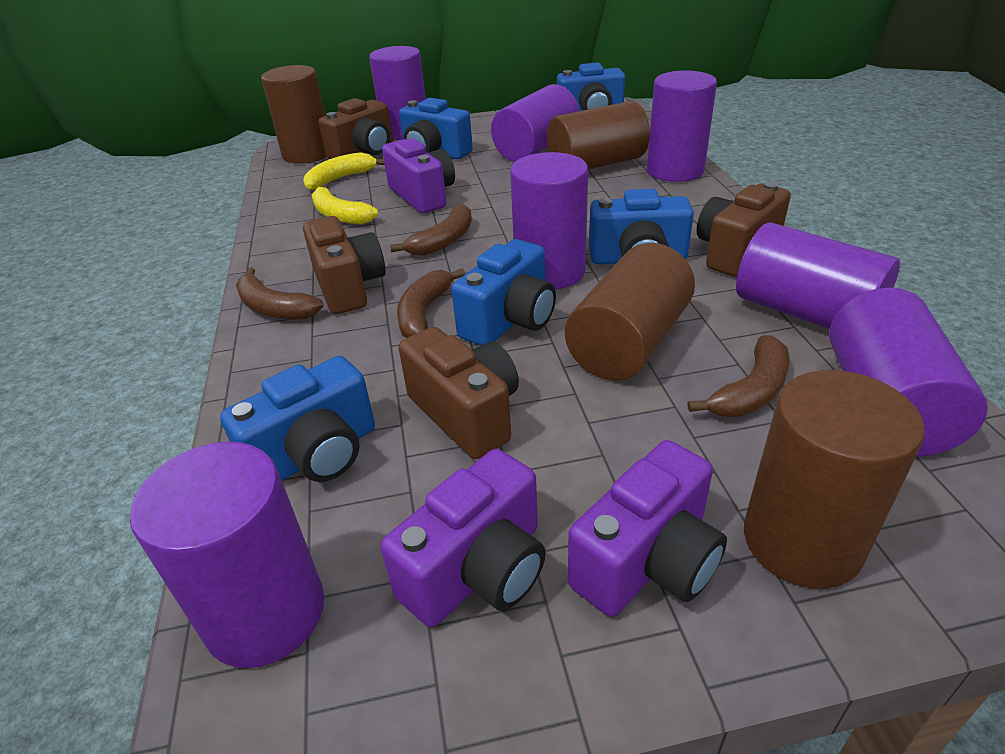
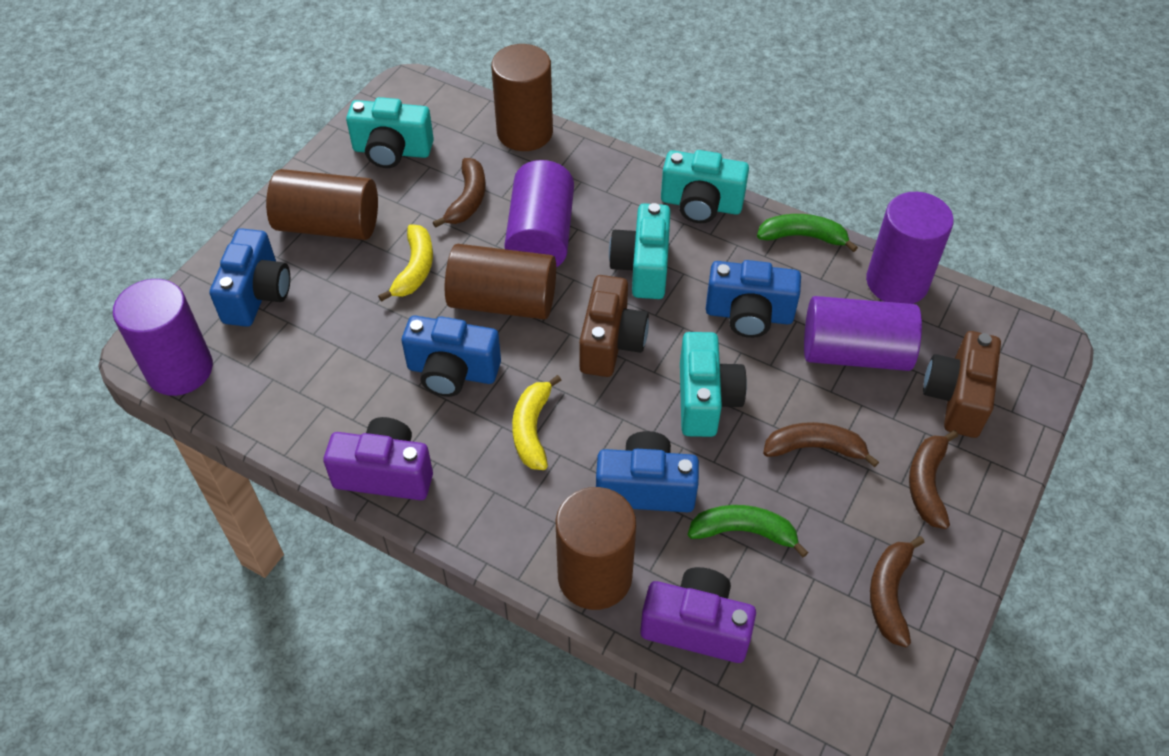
blue camera: [220,356,375,482] [399,98,473,159] [451,239,556,346] [557,62,625,111] [589,189,694,264] = 5 -> [210,228,290,327] [402,316,501,397] [596,431,699,512] [706,260,801,338] = 4
brown camera: [303,216,386,314] [319,98,393,159] [399,327,519,459] [697,182,791,277] = 4 -> [579,275,649,377] [923,331,1001,438] = 2
green banana: none = 0 -> [688,505,809,558] [757,214,858,252] = 2
purple camera: [381,449,546,627] [382,138,455,214] [568,440,727,617] = 3 -> [323,417,433,500] [640,567,756,663] = 2
purple cylinder: [130,442,324,668] [369,46,426,140] [491,84,579,162] [510,152,588,290] [647,70,717,182] [736,222,900,329] [829,288,988,457] = 7 -> [113,279,213,396] [504,160,574,267] [804,296,922,371] [866,192,954,304] = 4
turquoise camera: none = 0 -> [346,97,434,168] [609,203,671,299] [661,150,749,223] [680,332,747,437] = 4

